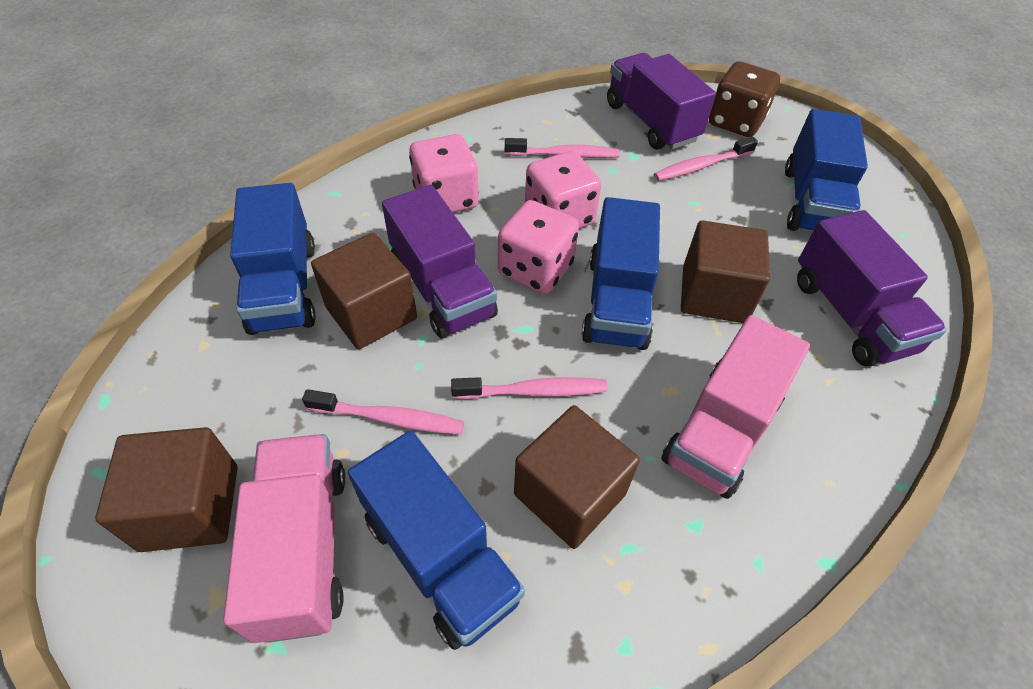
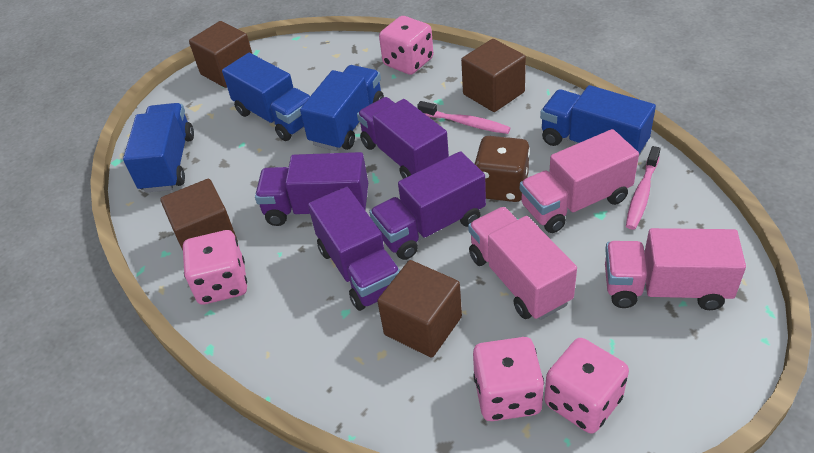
pink dice: [409,134,479,213] [498,200,579,294] [525,151,602,228] = 3 -> [183,230,247,305] [379,16,433,75] [473,337,544,421] [544,338,629,434] = 4
pink toothbrush: [302,389,464,434] [451,377,607,399] [505,138,620,158] [654,136,758,181] = 4 -> [417,101,510,134] [626,146,661,230] = 2
pink truck: [223,434,346,643] [661,315,810,499] = 2 -> [468,207,577,320] [520,129,639,233] [605,228,746,310] = 3
purple truck: [382,185,498,338] [607,53,716,149] [797,210,947,367] = 3 -> [255,152,368,226] [308,187,400,311] [357,97,449,179] [369,151,486,260] = 4

